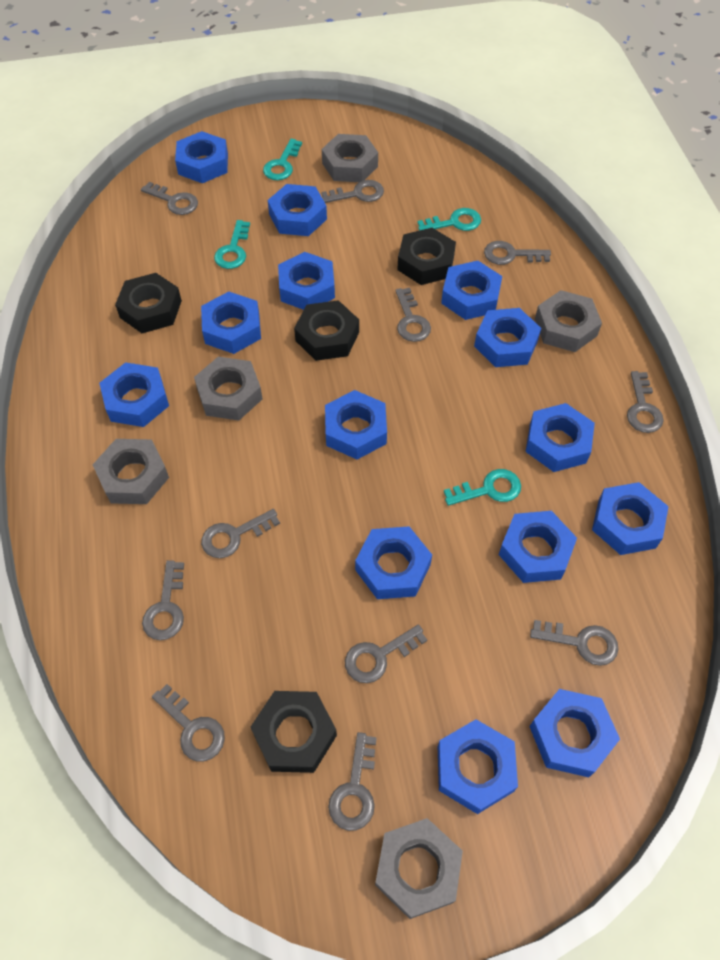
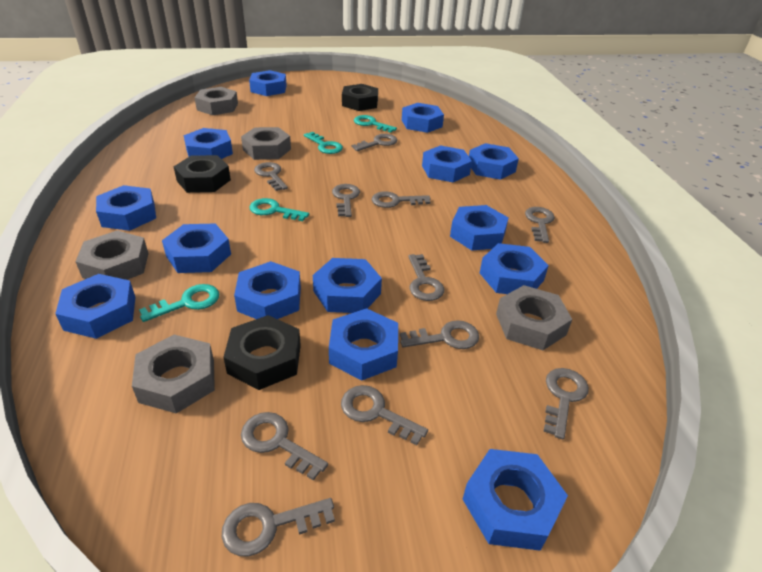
black nut: [115,273,182,333] [251,691,337,773] [294,300,359,361] [397,228,456,285] = 4 -> [174,155,231,193] [223,315,301,390] [342,84,378,111] = 3

